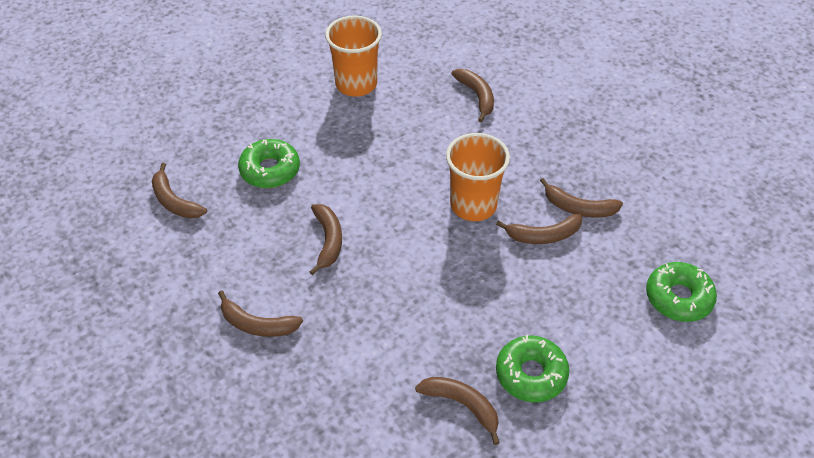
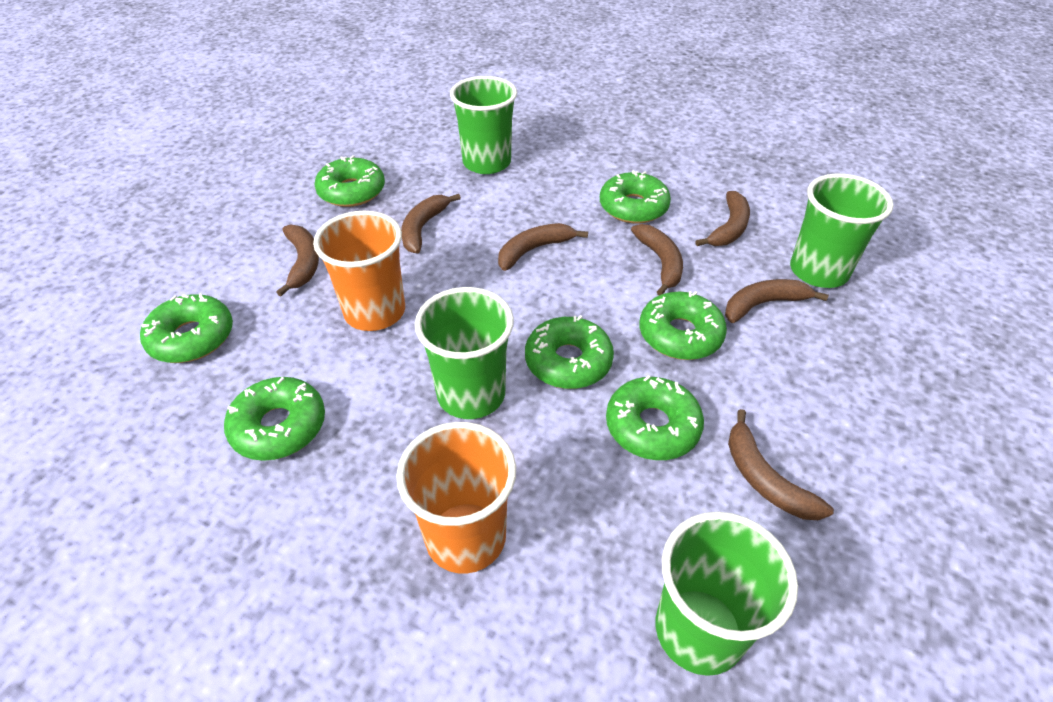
green cup: none = 0 -> [415,287,514,419] [450,76,517,174] [656,512,798,676] [790,174,893,288] = 4
green donut: [238,139,300,188] [496,335,569,402] [646,262,717,322] = 3 -> [140,293,233,363] [224,377,325,461] [314,155,385,207] [525,315,614,389] [600,170,671,224] [606,375,704,460] [640,291,727,360] = 7

